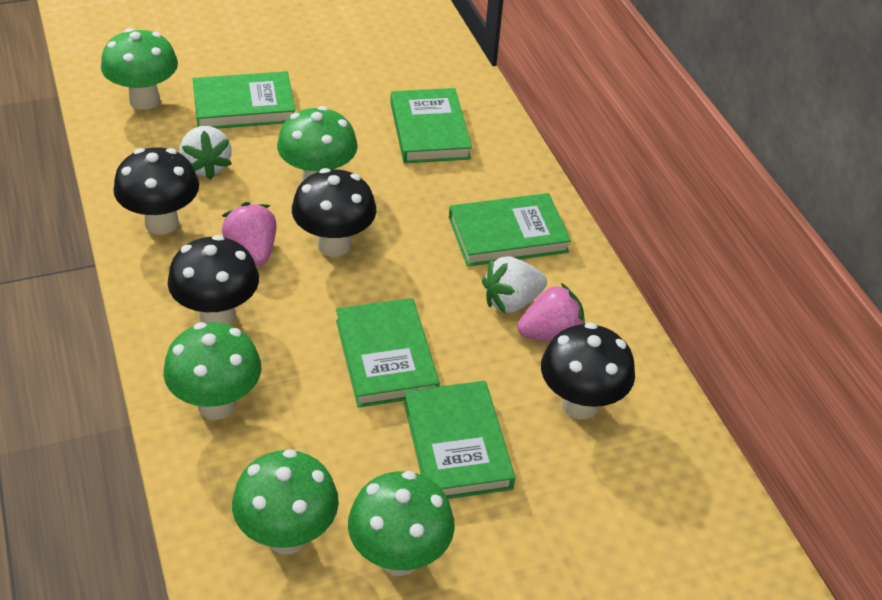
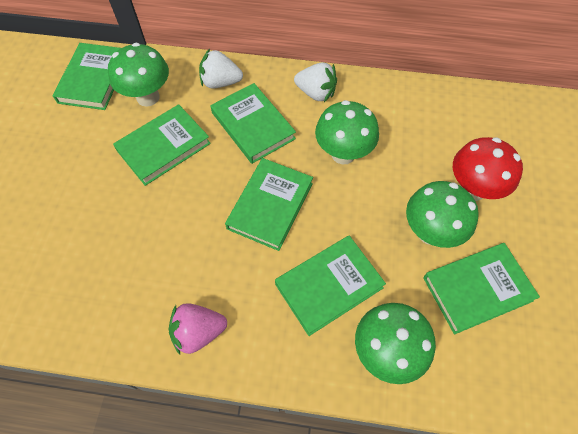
black mushroom: [113,147,199,235] [168,235,259,325] [292,168,376,257] [541,323,635,419] = 4 -> none = 0
green book: [193,71,295,129] [336,298,440,408] [390,88,472,163] [404,381,515,499] [449,193,571,267] = 5 -> [53,43,121,110] [113,104,211,186] [211,83,296,164] [225,158,313,251] [275,236,386,336] [423,243,540,334] = 6
green mushroom: [101,28,178,110] [163,322,261,420] [232,449,339,554] [277,106,358,182] [348,471,455,576] = 5 -> [108,43,169,107] [315,100,379,164] [355,303,436,384] [406,181,479,248] = 4
pink strawberry: [222,202,277,266] [517,283,585,342] = 2 -> [169,303,227,355] = 1
red mushroom: none = 0 -> [453,137,523,201] = 1

